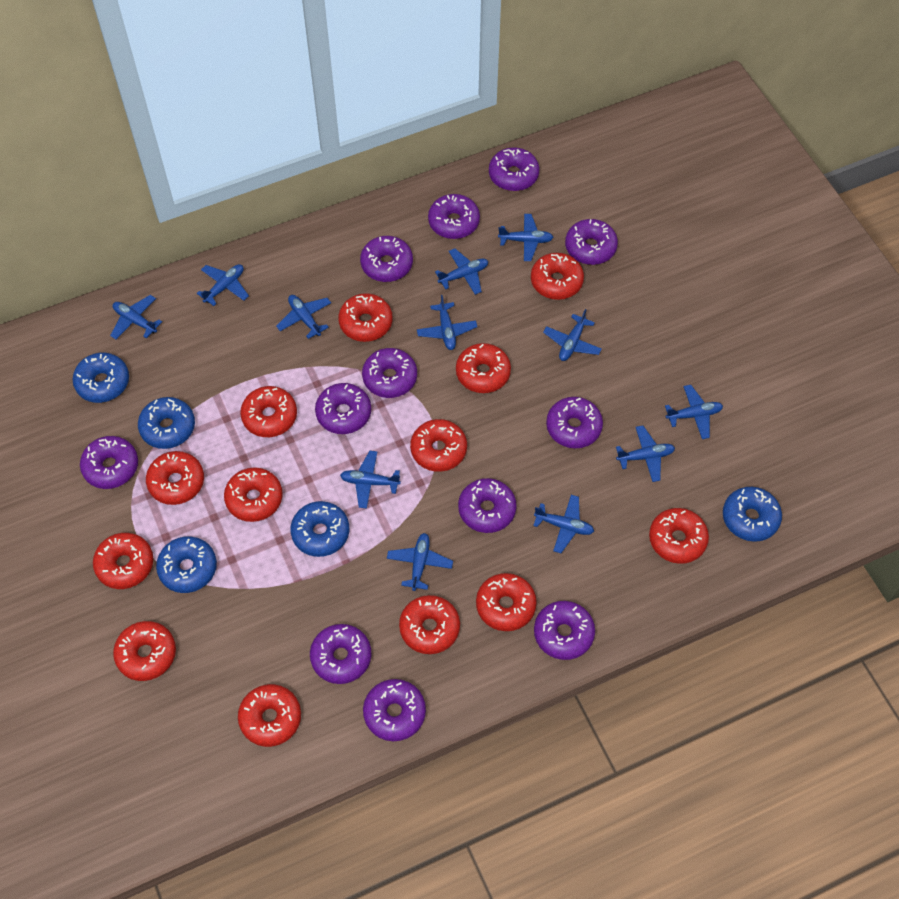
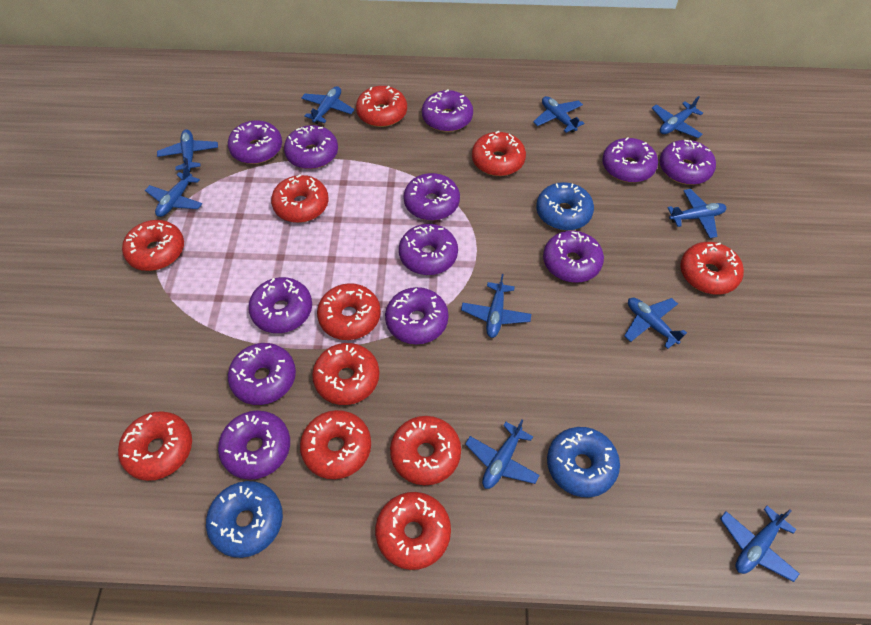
blue donut: [72,353,129,403] [138,397,195,449] [156,536,217,593] [290,501,349,557] [723,487,782,542] = 5 -> [206,481,283,558] [536,182,594,231] [547,427,620,497] = 3
blue plane: [110,295,162,339] [197,264,249,306] [276,295,331,339] [340,451,401,509] [387,533,453,591] [417,295,477,350] [435,248,488,295] [498,214,554,261] [533,495,594,553] [543,309,602,361] [616,425,675,482] [665,385,723,439] = 12 -> [145,165,202,217] [157,129,218,172] [301,86,354,124] [461,274,531,338] [465,420,540,489] [533,96,584,133] [624,297,687,349] [652,96,703,138] [667,189,727,238] [720,506,800,582] = 10
red donut: [93,533,153,589] [113,621,176,681] [146,451,204,505] [224,467,283,522] [238,684,301,747] [240,386,297,437] [338,293,393,342] [399,595,460,654] [410,419,467,472] [456,343,511,393] [476,573,537,631] [531,253,584,300] [649,508,709,564] = 13 -> [118,411,192,481] [122,220,184,271] [271,174,329,223] [300,410,371,479] [312,343,379,405] [317,283,381,340] [356,86,407,127] [375,492,451,570] [390,416,461,485] [472,131,526,176] [680,242,744,295] = 11

